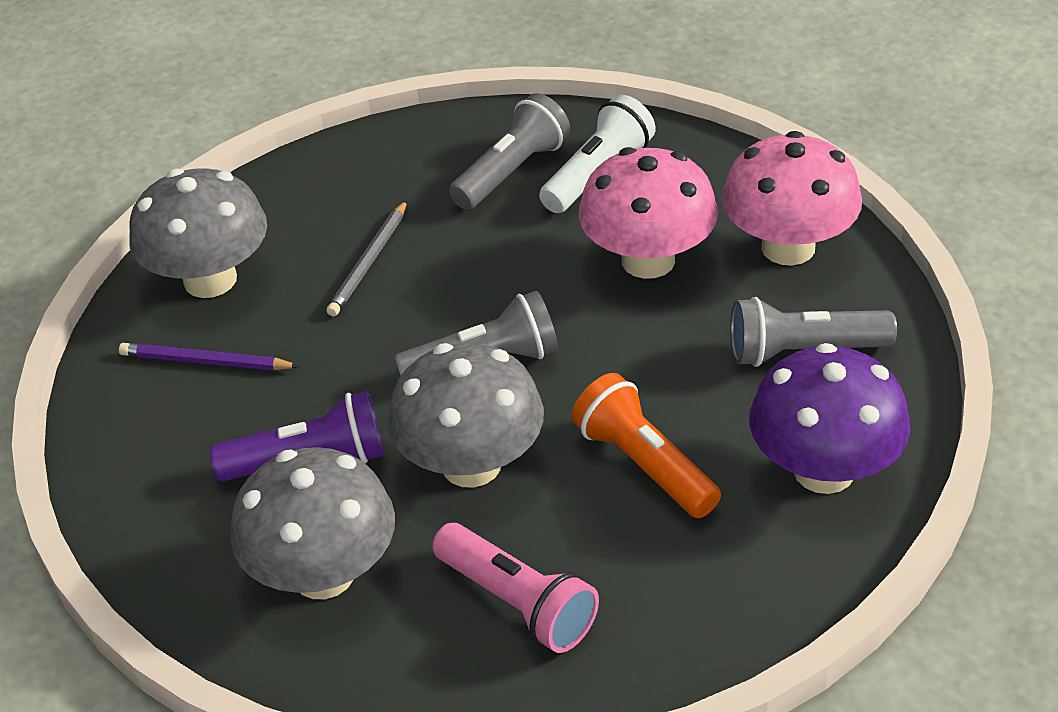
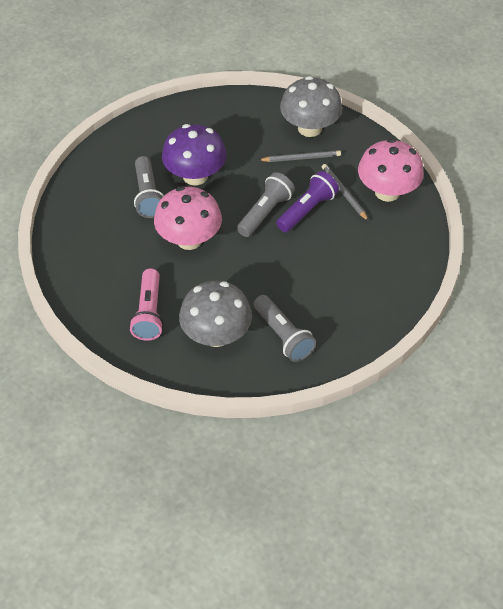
grey mushroom: [129,168,267,298] [230,447,395,599] [388,342,544,488] = 3 -> [179,281,252,347] [280,76,342,137] = 2
grey pencil: [326,200,407,316] = 1 -> [259,150,341,162] [322,164,369,221] = 2
orange flashlight: [572,373,721,518] = 1 -> none = 0
purple pencil: [119,343,300,371] = 1 -> none = 0
white flashlight: [539,95,656,213] = 1 -> none = 0

